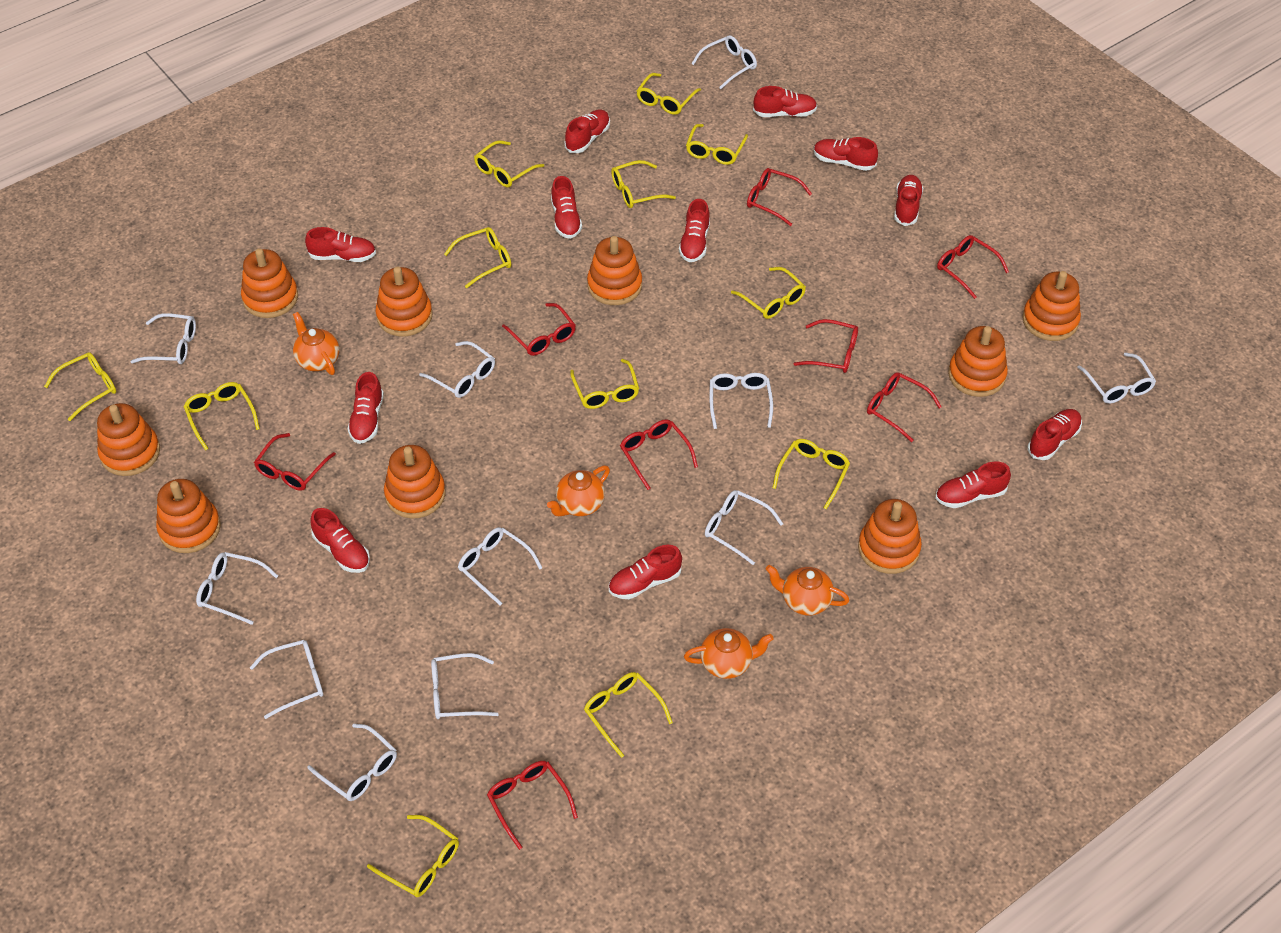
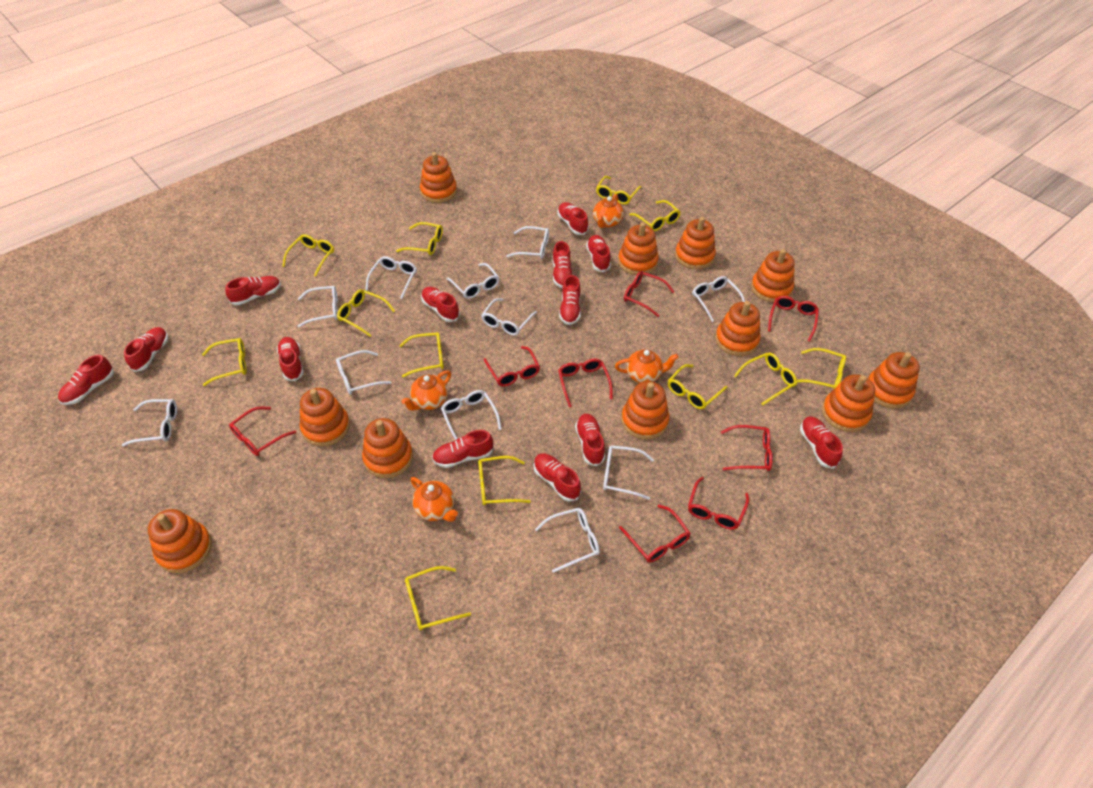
orange stacking toy: [97,403,160,476] [156,479,221,553] [241,248,298,318] [375,267,433,336] [384,445,445,519] [587,236,642,305] [858,499,922,574] [948,326,1008,397] [1022,271,1081,341] = 9 -> [148,509,212,573] [300,388,350,446] [362,418,413,478] [420,152,457,203] [618,222,659,275] [621,381,669,439] [675,217,716,270] [715,301,761,356] [751,249,795,303] [822,374,875,432] [868,352,920,409] = 11
red shoe: [305,227,376,262] [310,508,370,573] [348,372,384,444] [551,176,582,239] [565,109,610,153] [609,545,682,599] [679,199,710,262] [753,86,817,117] [814,137,878,171] [894,175,923,226] [935,462,1011,508] [1028,409,1082,460] = 12 -> [58,355,114,405] [124,327,168,372] [225,276,281,305] [277,337,304,381] [421,287,460,322] [432,430,494,468] [534,454,581,502] [553,241,573,288] [557,202,589,235] [559,275,581,325] [575,414,605,466] [586,235,611,272] [800,417,843,469] = 13

